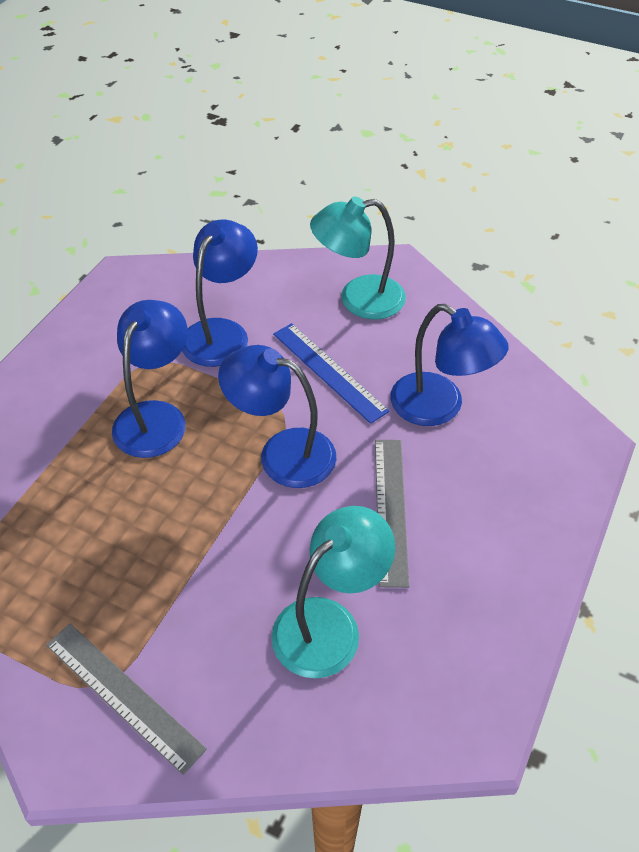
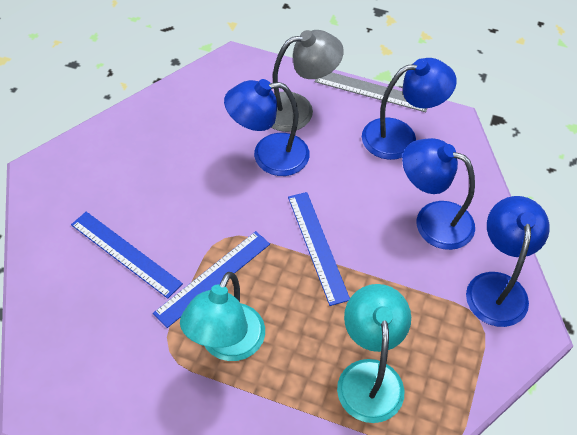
blue ruler: [273,323,390,424] = 1 -> [71,212,183,299] [153,231,270,328] [288,192,350,306] = 3
grey lamp: none = 0 -> [271,30,344,132] = 1
grey ruler: [46,624,207,775] [375,440,409,588] = 2 -> [315,72,427,112] = 1

